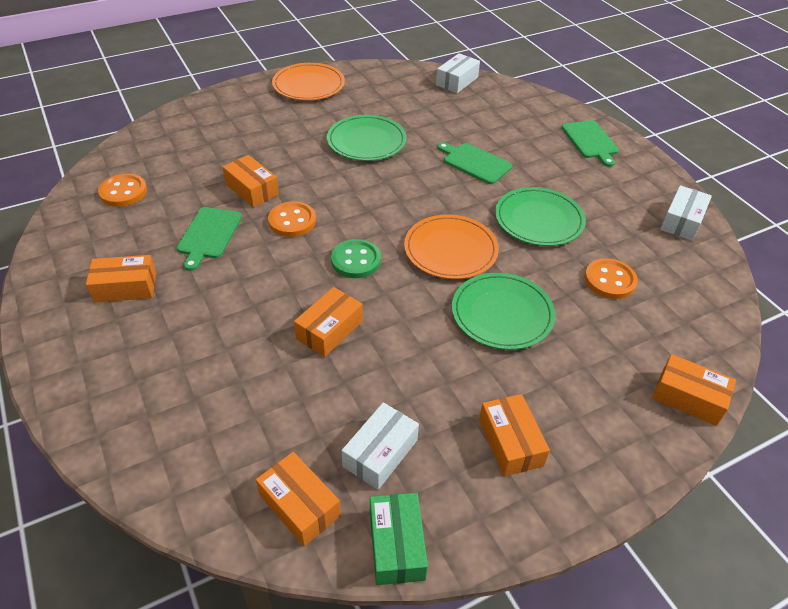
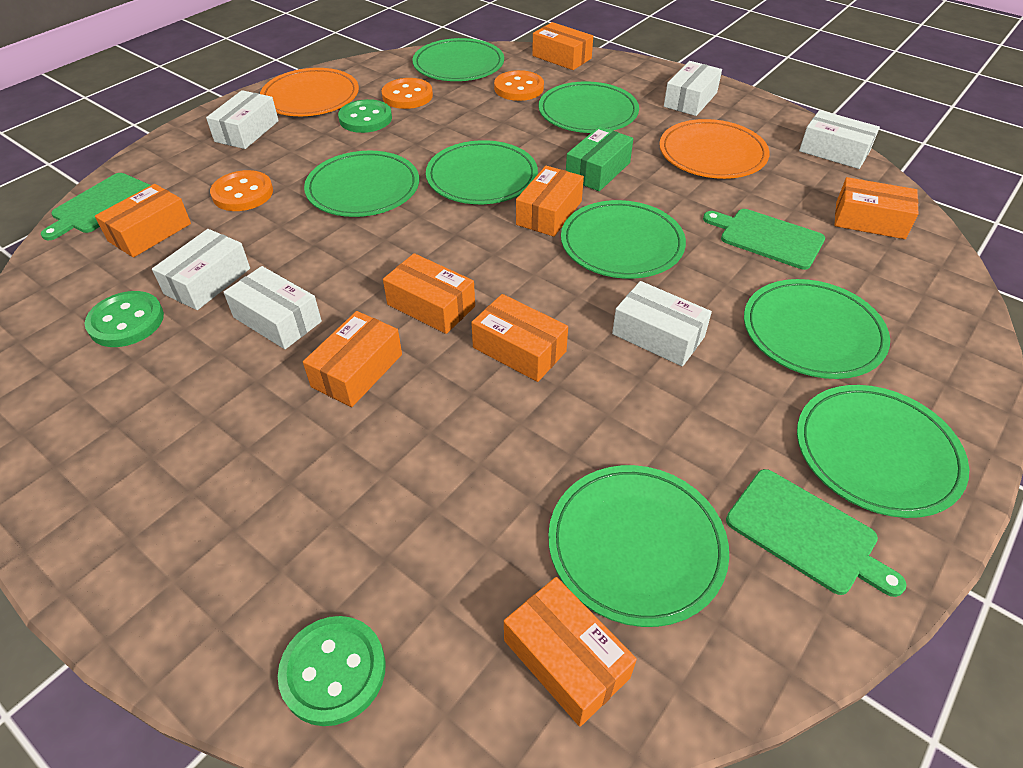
green button: [331,239,381,278] = 1 -> [85,291,164,347] [278,616,386,726] [338,99,392,133] = 3
green plate: [327,115,407,161] [452,273,556,350] [495,187,586,246] = 3 -> [304,151,419,217] [412,38,504,81] [426,140,538,204] [538,81,639,133] [548,465,729,627] [561,200,686,279] [744,279,890,379] [797,385,969,518] = 8
orange box: [86,255,156,303] [222,155,279,207] [256,452,341,546] [294,287,363,357] [479,394,550,477] [652,354,736,426] = 6 -> [95,184,191,258] [303,311,402,407] [383,253,475,334] [471,294,568,382] [504,577,637,727] [516,166,584,237] [532,22,593,70] [834,177,918,239] = 8
white box: [342,402,419,490] [436,53,480,93] [660,185,712,241] = 3 -> [152,229,250,310] [206,90,279,149] [224,266,322,349] [612,281,712,366] [664,61,722,116] [799,110,880,169] = 6

